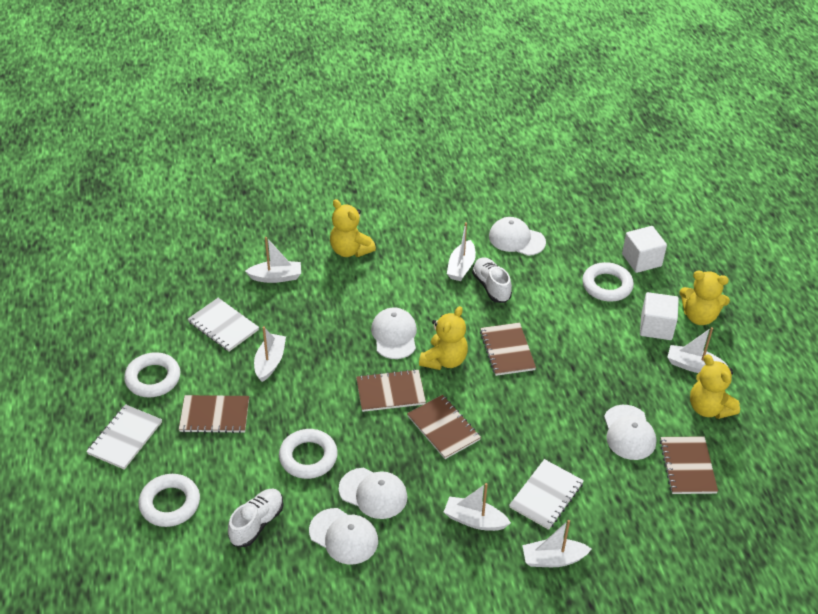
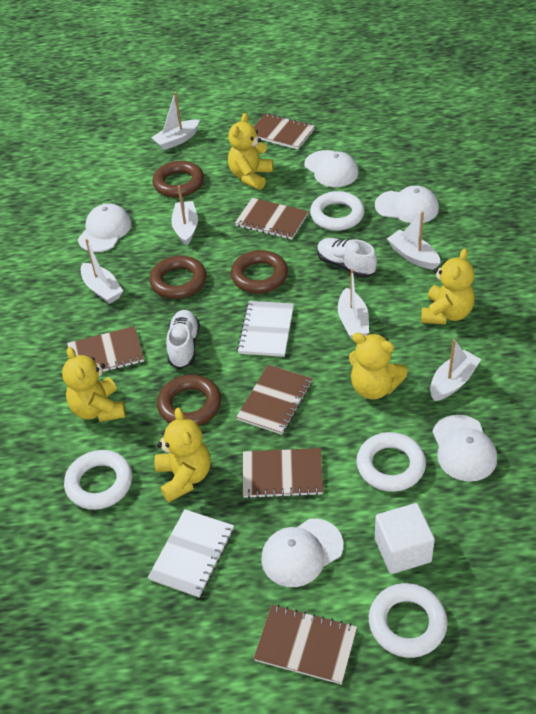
brown notebook: [179,395,249,433] [356,369,426,412] [407,395,481,459] [480,323,536,376] [660,436,718,494] = 5 -> [67,326,144,372] [235,198,308,240] [236,365,312,435] [243,448,323,499] [253,605,357,685] [254,113,315,150] = 6
brown ring: none = 0 -> [149,256,206,299] [153,161,204,198] [157,375,221,426] [231,250,288,294] = 4
white cube: [622,226,667,273] [640,292,679,340] = 2 -> [375,503,435,574] = 1
white notebook: [86,404,162,470] [188,298,259,352] [509,459,584,530] = 3 -> [148,509,234,598] [237,301,294,357] = 2
yellow teddy bear: [330,199,376,257] [419,306,468,370] [679,271,730,325] [690,354,740,419] = 4 -> [62,347,126,422] [155,408,211,502] [228,113,274,190] [349,332,408,399] [421,248,475,324] = 5

